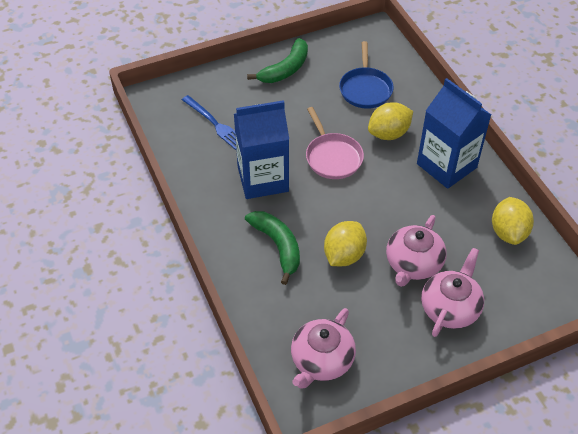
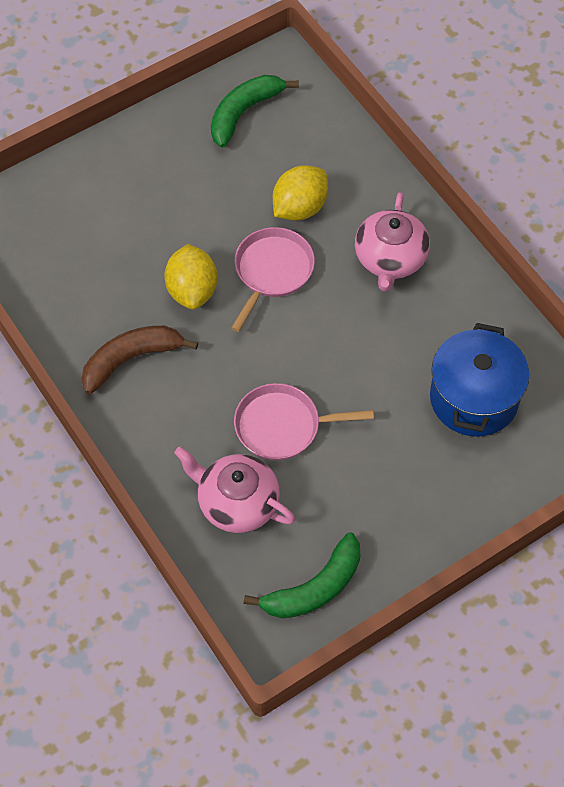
blue carton: [234,100,289,199] [417,78,491,189] = 2 -> none = 0
blue fork: [182,95,236,150] = 1 -> none = 0
blue pan: [339,41,394,109] = 1 -> none = 0
blue pot: none = 0 -> [430,323,529,437] = 1
brown banana: none = 0 -> [82,326,198,394] = 1
pink pan: [306,107,364,179] = 1 -> [231,227,315,332] [234,383,374,460] = 2
pink teapot: [291,308,356,389] [386,215,447,287] [421,248,484,337] = 3 -> [174,446,295,533] [355,192,430,292] = 2
yellow lemon: [324,221,367,266] [368,102,413,140] [492,197,534,245] = 3 -> [164,244,217,309] [273,166,328,221] = 2

